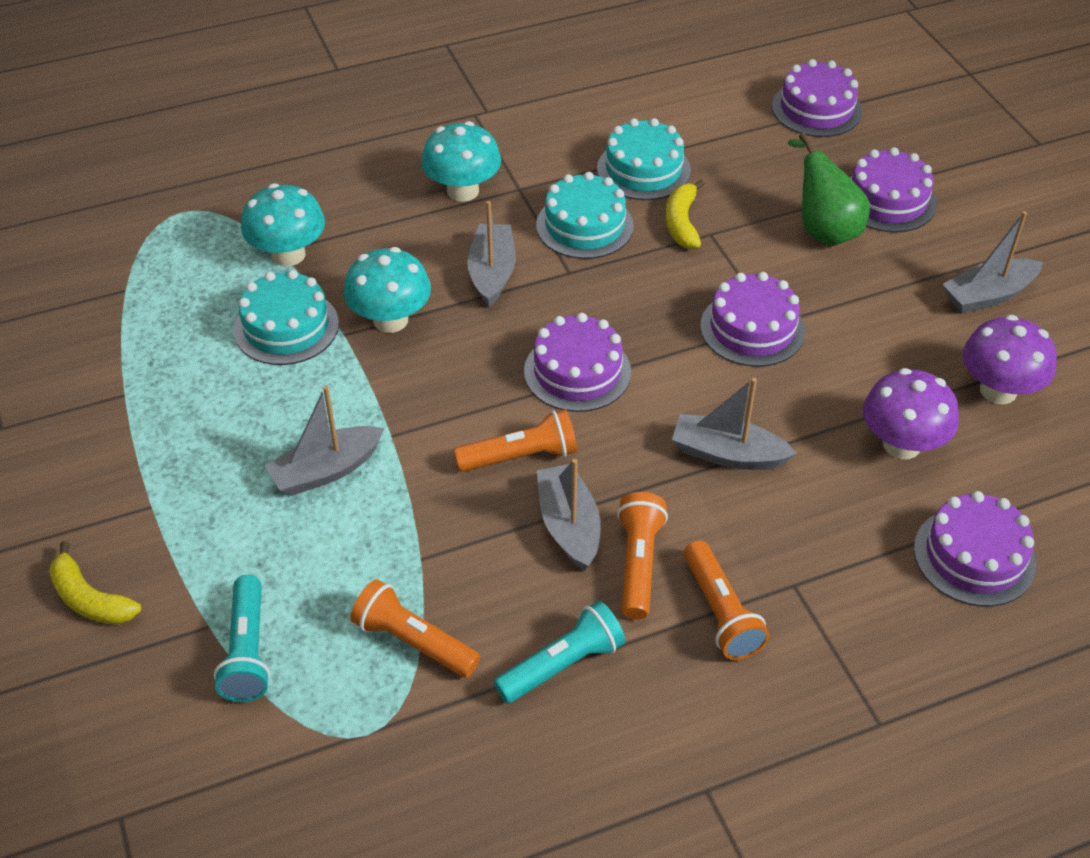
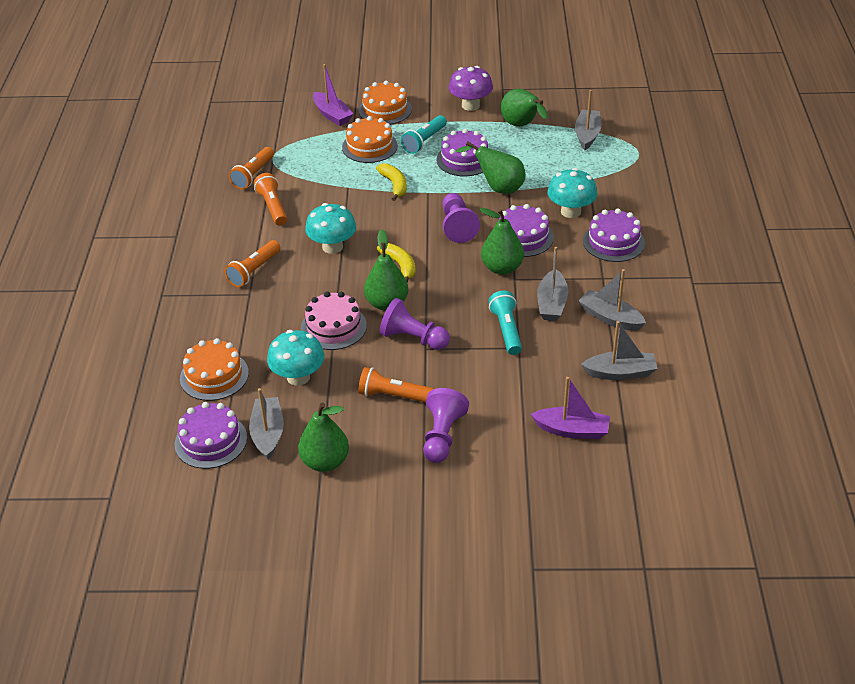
green pear: [788,133,870,246] = 1 -> [298,403,349,472] [364,229,408,311] [456,141,525,194] [480,208,524,275] [501,89,548,127] = 5
orange cake: none = 0 -> [180,338,249,401] [342,116,398,163] [359,81,412,125] = 3
pink cake: none = 0 -> [301,292,367,350] = 1
purple boat: none = 0 -> [313,64,353,126] [531,377,610,439] = 2
purple cake: [524,313,631,412] [700,272,805,367] [772,59,862,137] [850,147,937,232] [914,491,1036,607] = 5 -> [175,402,247,469] [436,129,488,176] [499,204,554,257] [583,209,645,262] = 4
purple mushroom: [863,368,959,459] [963,315,1057,404] = 2 -> [449,66,493,111] = 1
purple pawn: none = 0 -> [380,298,450,350] [423,388,469,463] [443,193,480,243] = 3
turquoise cake: [234,270,339,365] [536,172,634,259] [597,118,691,200] = 3 -> none = 0

